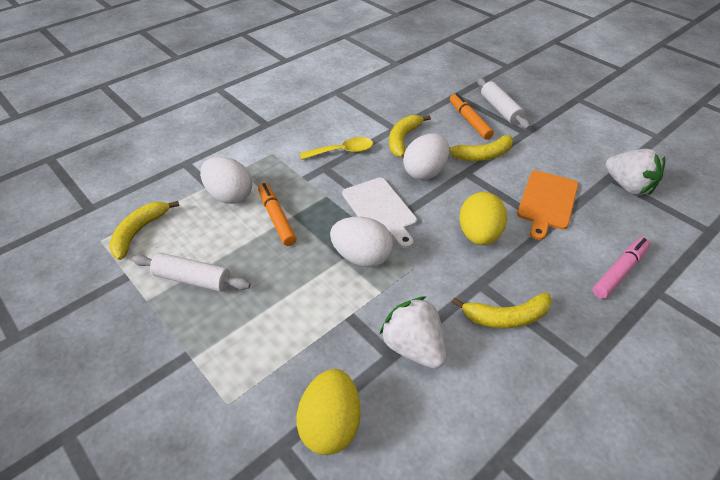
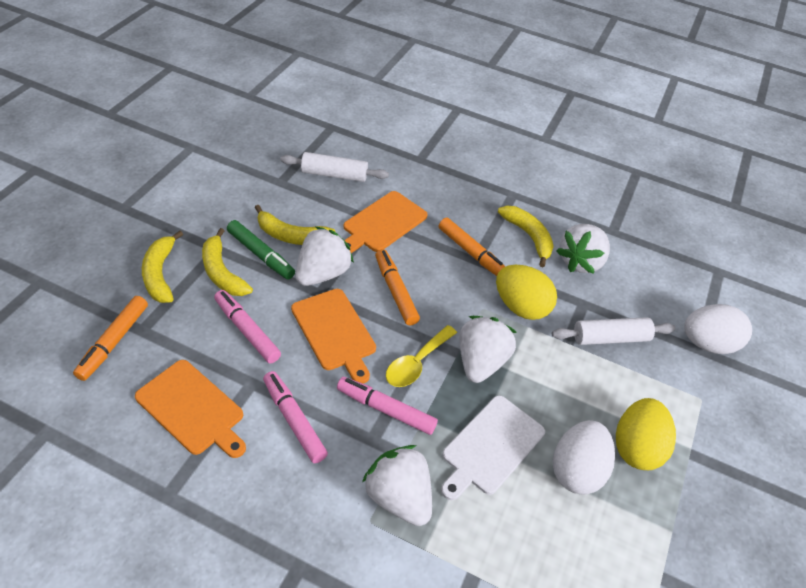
green marker: none = 0 -> [227,220,295,279] = 1
orange cutting board: [517,170,578,240] = 1 -> [135,360,246,458] [291,289,376,384] [343,191,428,253] = 3
orange marker: [258,183,297,246] [450,93,494,140] = 2 -> [73,296,148,381] [375,249,420,325] [439,218,505,276] = 3
pink marker: [593,237,650,299] = 1 -> [214,290,281,364] [263,371,328,463] [337,377,438,435] = 3
white egg: [200,157,252,204] [330,217,393,267] [403,133,449,180] = 3 -> [553,420,615,495] [684,304,752,354] = 2
white strawberry: [379,297,446,369] [605,149,666,195] = 2 -> [296,227,354,286] [362,445,432,526] [459,316,517,383] [556,224,610,274] = 4

